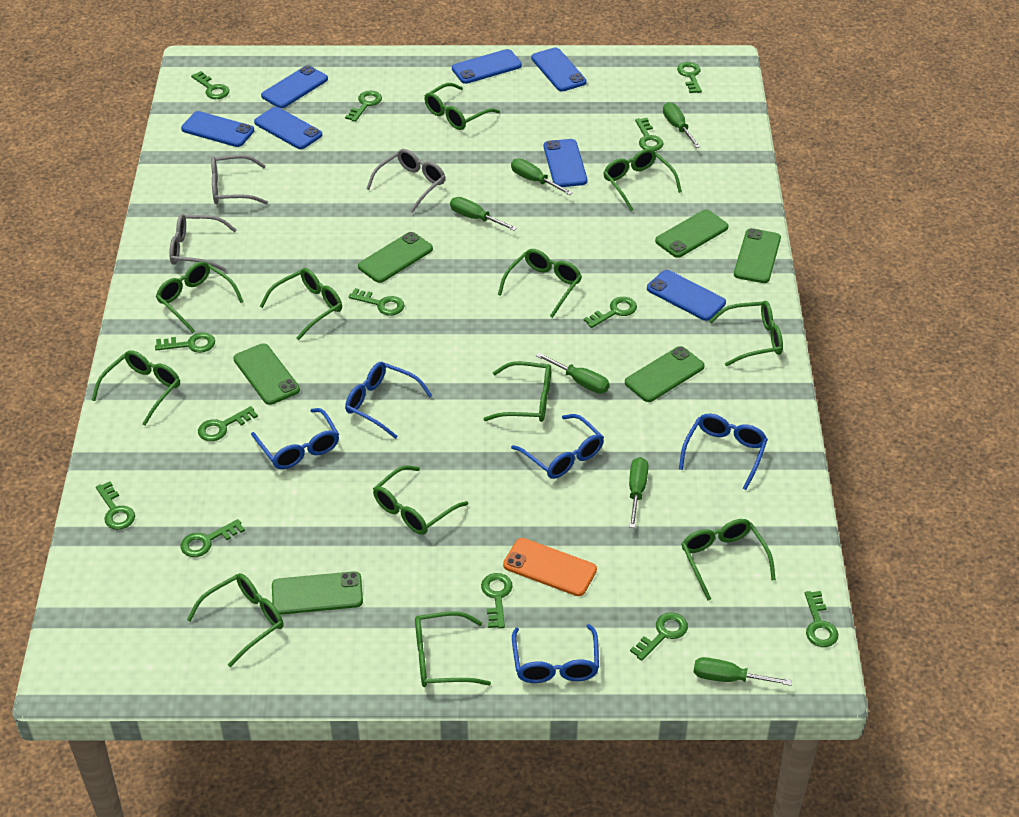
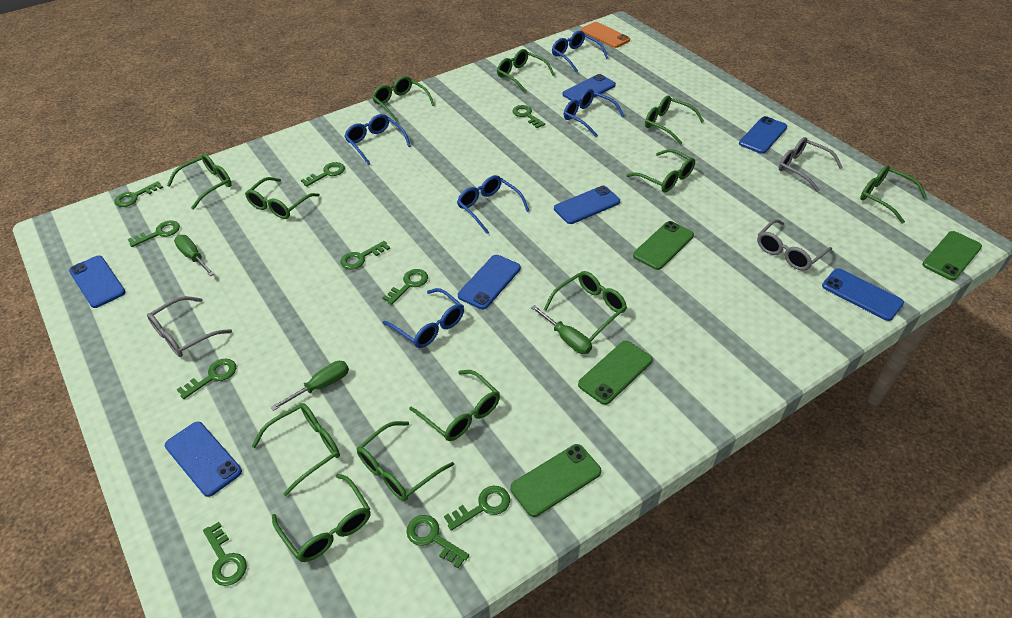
green key: [96,482,135,530] [155,332,215,353] [181,519,245,557] [191,71,229,99] [198,406,258,441] [345,91,382,122] [349,288,405,315] [481,573,513,628] [584,297,637,328] [630,612,688,661] [635,118,663,151] [677,62,702,93] [805,591,838,647] = 13 -> [114,181,163,207] [128,221,180,247] [177,359,236,399] [203,522,247,586] [301,162,345,187] [341,241,390,270] [382,269,428,305] [406,515,469,568] [444,486,510,531] [513,105,545,128] = 10
green phone: [234,343,300,405] [272,571,363,615] [358,232,433,283] [625,346,704,402] [655,210,729,258] [734,228,781,283] = 6 -> [510,444,601,517] [578,341,653,405] [633,221,694,270] [922,231,982,280] = 4
green screwdriver: [450,197,517,231] [511,159,573,195] [536,353,609,393] [629,457,648,528] [663,102,701,148] [694,657,792,686] = 6 -> [174,235,214,276] [271,361,349,411] [531,305,592,354] = 3

